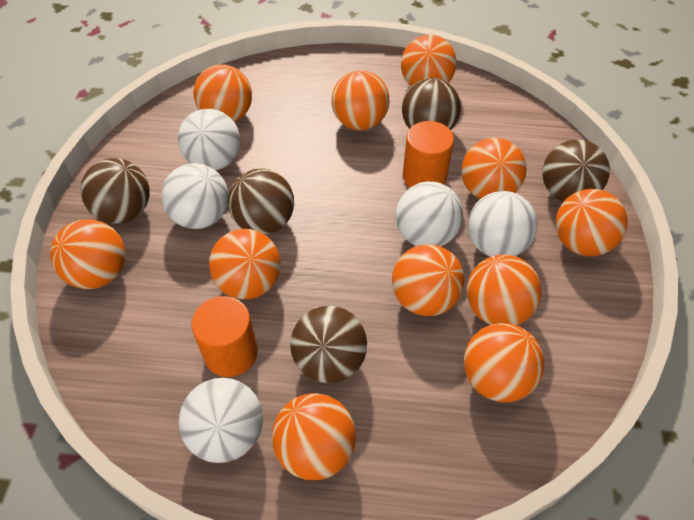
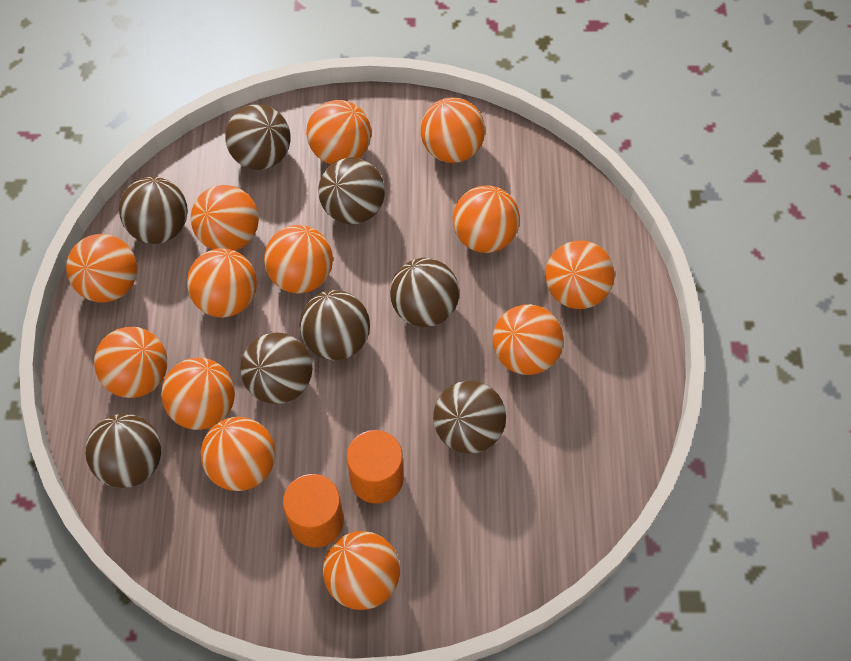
brown ball: [80,158,150,224] [228,169,294,235] [290,306,367,383] [402,78,461,130] [542,139,610,202] = 5 -> [85,414,162,488] [119,177,188,244] [225,104,291,170] [240,332,312,404] [300,290,370,360] [318,158,385,224] [390,258,459,327] [433,380,506,454] = 8
orange ball: [50,219,126,289] [193,64,252,122] [209,229,281,299] [272,393,356,480] [331,70,389,130] [392,244,464,316] [401,35,457,86] [461,137,527,199] [464,323,545,402] [467,254,542,325] [555,189,628,256] = 11 -> [66,234,137,303] [94,327,167,398] [161,358,235,430] [187,248,257,318] [191,185,259,251] [201,417,275,491] [264,225,333,294] [306,100,371,164] [323,531,400,610] [421,98,485,163] [453,186,520,253] [492,304,564,375] [545,240,614,309] = 13
white ball: [161,163,229,229] [178,109,240,170] [179,378,263,463] [396,181,463,246] [468,191,538,257] = 5 -> none = 0

